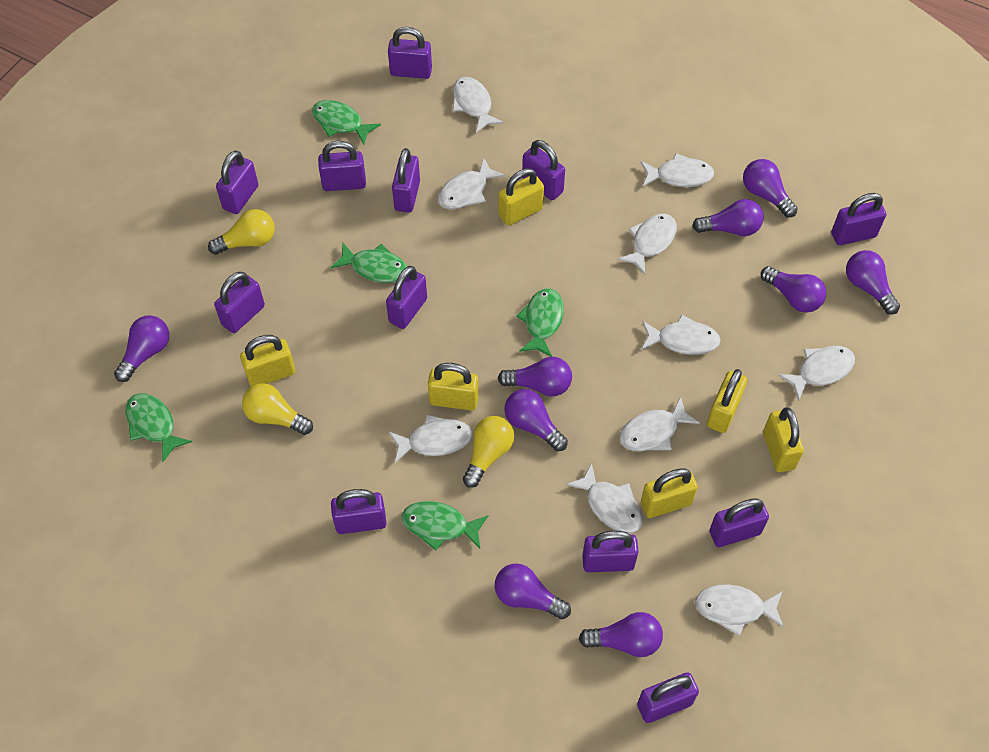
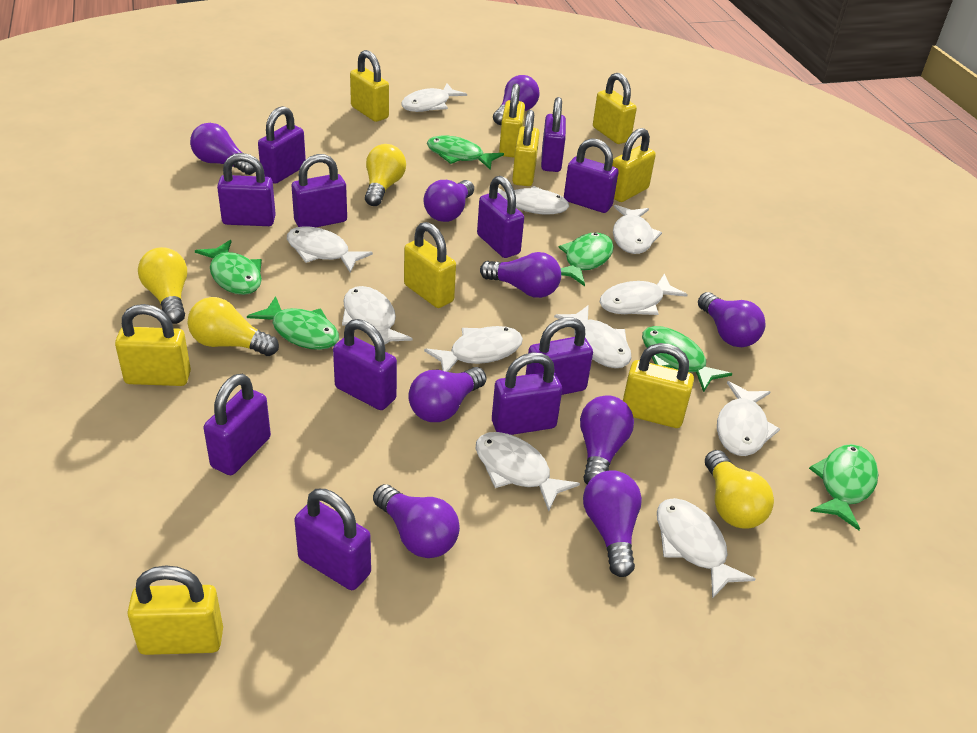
green fish: [125,393,192,462] [312,100,381,145] [331,242,407,283] [402,501,488,551] [516,288,564,357] = 5 -> [195,240,262,295] [247,296,339,350] [427,136,504,170] [558,233,614,286] [642,326,732,392] [809,444,878,530] = 6
purple padlock: [214,272,265,333] [216,150,258,214] [318,141,366,191] [331,489,387,534] [386,266,427,329] [388,27,432,79] [392,148,420,213] [522,140,565,200] [582,531,638,572] [637,672,699,723] [710,499,769,547] [831,193,886,245] = 12 -> [204,374,271,475] [217,153,276,226] [258,106,306,184] [292,154,347,227] [294,489,371,590] [333,319,397,410] [477,176,524,258] [492,353,562,435] [526,317,593,395] [541,97,566,172] [564,138,619,213] = 11
white fish: [389,415,472,463] [438,158,505,209] [453,77,504,133] [566,462,643,533] [617,213,677,275] [620,397,700,451] [640,153,714,187] [641,315,721,355] [695,585,784,636] [778,346,855,401] = 10 -> [287,226,373,273] [342,286,413,344] [401,83,467,112] [424,326,523,372] [476,432,580,511] [498,186,569,214] [554,305,631,368] [600,273,688,315] [613,205,662,254] [657,498,755,598] [717,381,780,456] = 11
yellow light bulb: [208,209,275,255] [242,383,313,435] [463,416,514,488] = 3 -> [138,247,187,324] [188,297,279,356] [365,144,406,206] [705,450,774,529] = 4
yellow padlock: [240,335,295,387] [428,363,479,411] [498,168,544,226] [641,468,698,518] [707,369,747,433] [763,407,804,472] = 6 -> [115,304,191,386] [127,565,223,655] [350,50,389,122] [404,222,456,308] [499,83,525,158] [512,110,539,186] [593,73,637,144] [612,128,656,202] [623,343,694,428] = 9

